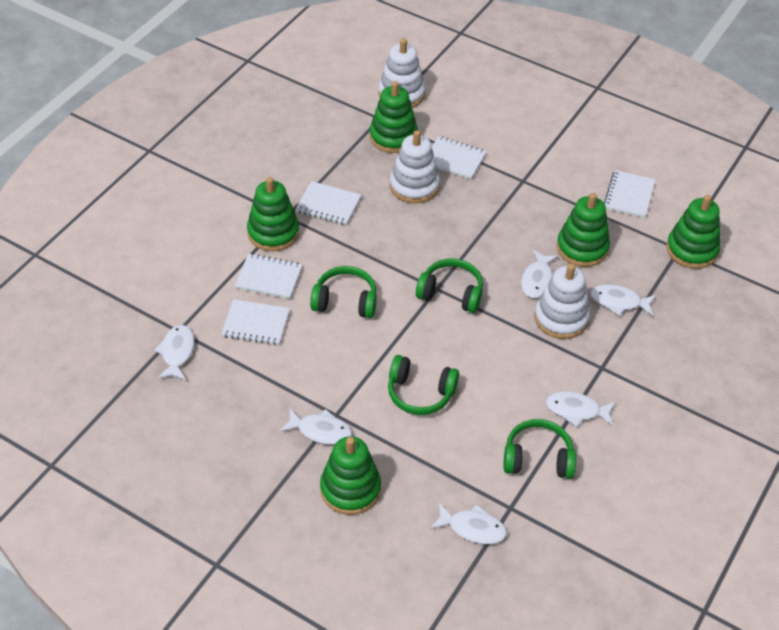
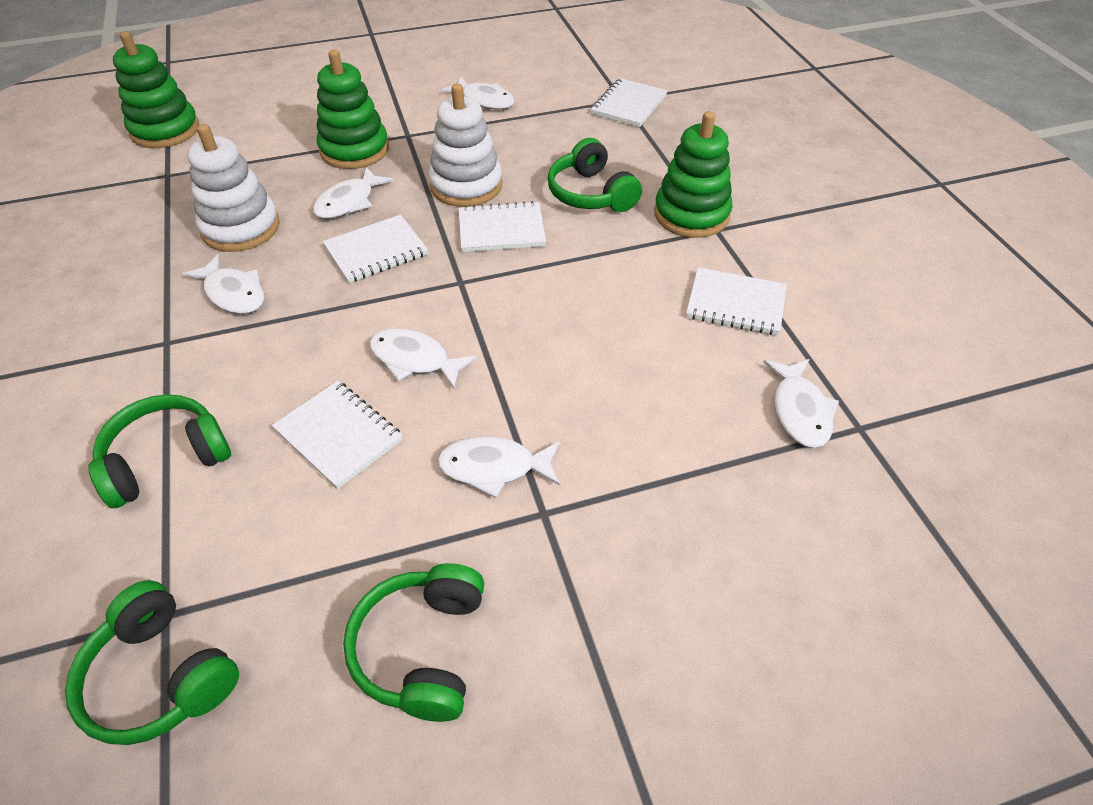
green stacking toy: [247,177,299,251] [320,436,381,515] [370,81,418,153] [557,193,610,267] [666,195,720,269] = 5 -> [113,31,199,148] [317,50,389,169] [654,111,733,238] = 3
white stacking toy: [378,38,425,108] [390,130,440,204] [534,264,590,339] = 3 -> [187,124,280,252] [428,84,502,207] = 2

